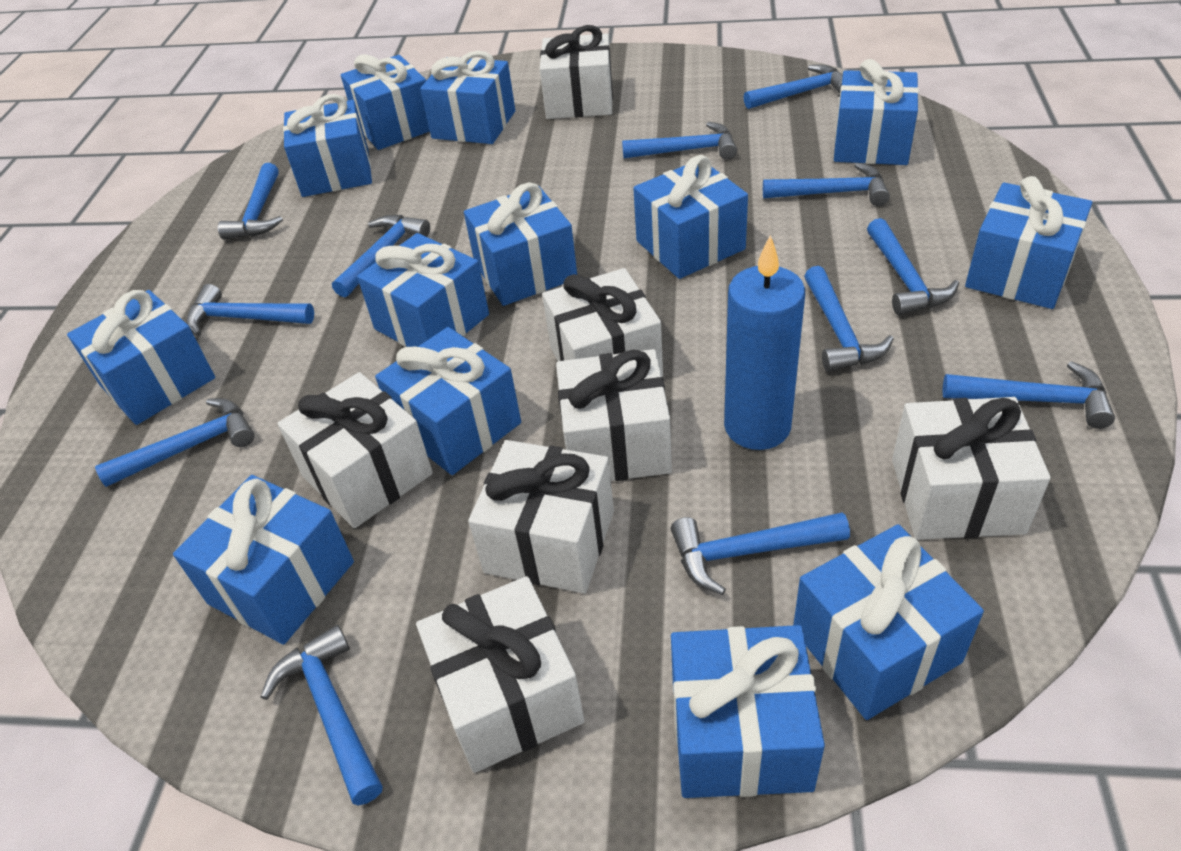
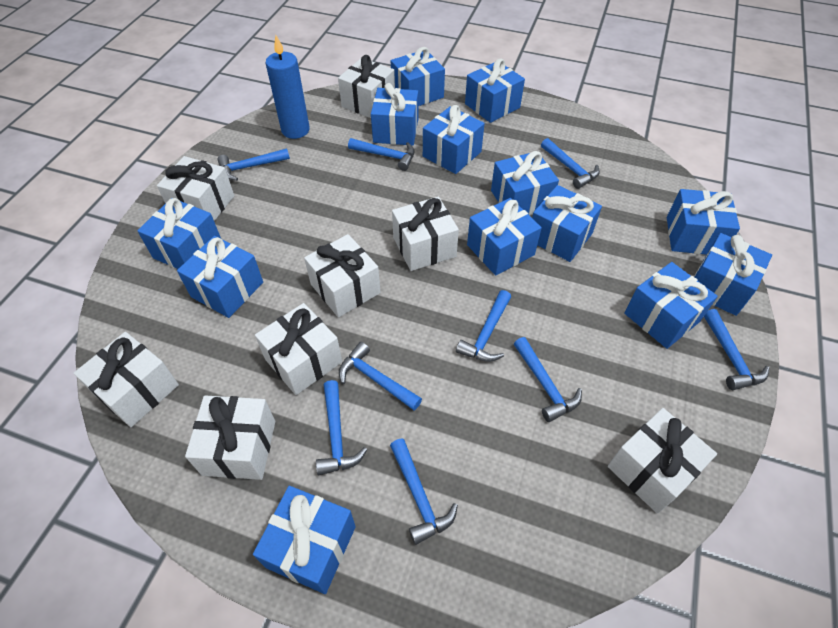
blue hammer: [95,398,255,487] [186,284,314,336] [218,163,283,240] [261,625,383,805] [332,215,430,297] [622,122,737,160] [671,513,850,595] [744,65,843,109] [763,163,890,206] [804,266,894,372] [867,218,959,315] [942,361,1115,429] = 12 -> [217,148,290,181] [316,380,367,475] [339,342,422,410] [348,138,415,171] [390,438,458,545] [456,290,511,362] [514,337,582,422] [541,138,600,189] [704,309,769,390] = 9
white gift: [277,372,433,528] [416,576,585,773] [468,440,614,593] [540,25,613,119] [542,268,663,377] [556,349,672,481] [892,397,1051,540] = 7 -> [73,332,179,427] [157,156,235,221] [185,396,275,480] [255,303,342,395] [304,234,381,318] [338,55,395,118] [392,197,459,271] [608,408,717,514] = 8

